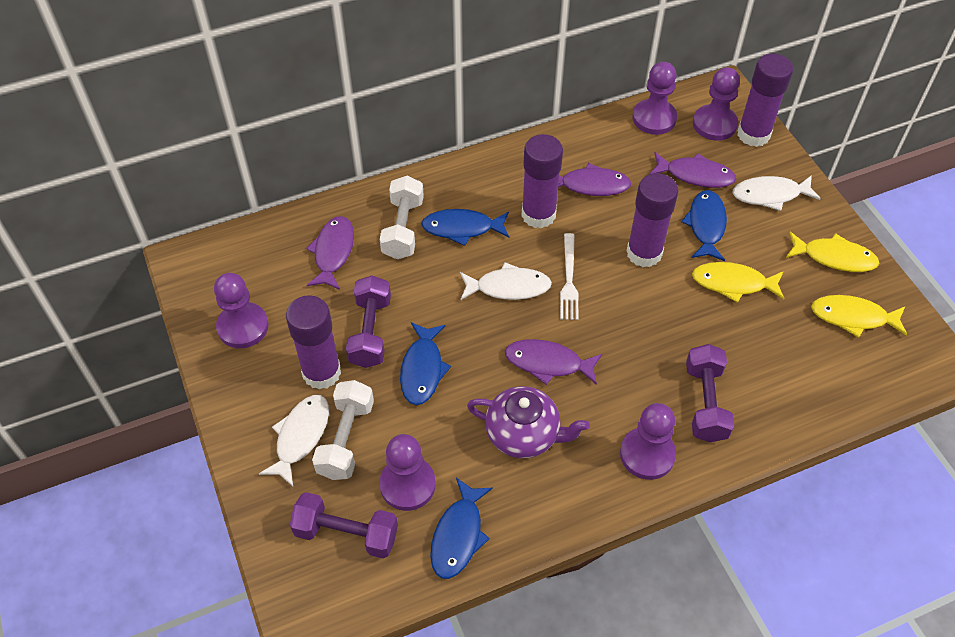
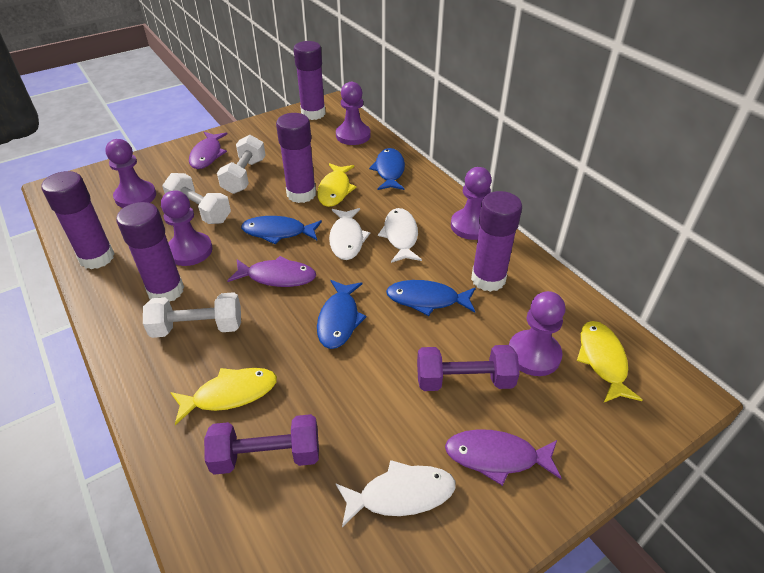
purple dumbbell: [290,492,398,559] [346,275,391,368] [686,344,734,443] = 3 -> [204,414,319,475] [417,345,520,391] = 2
purple fish: [306,216,354,290] [505,339,602,385] [558,163,632,196] [649,152,736,188] = 4 -> [189,132,228,169] [227,256,316,287] [445,429,562,486] = 3
purple glue stick: [286,295,341,390] [521,134,563,228] [627,173,678,267] [737,54,793,147] = 4 -> [42,171,115,269] [116,202,184,302] [276,113,316,203] [294,41,325,120] [471,191,522,292] = 5
purple teapot: [467,386,590,458] = 1 -> none = 0
white dumbbell: [312,380,374,480] [380,176,424,259] = 2 -> [143,292,241,338] [162,173,231,224] [217,135,265,194] = 3
white fork: [560,233,578,320] = 1 -> none = 0

